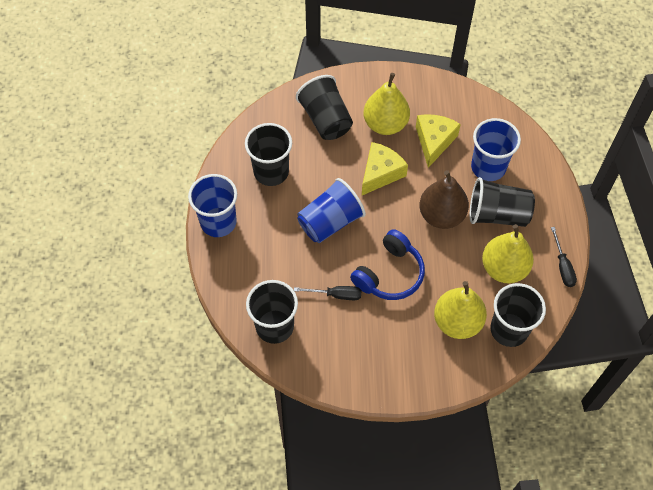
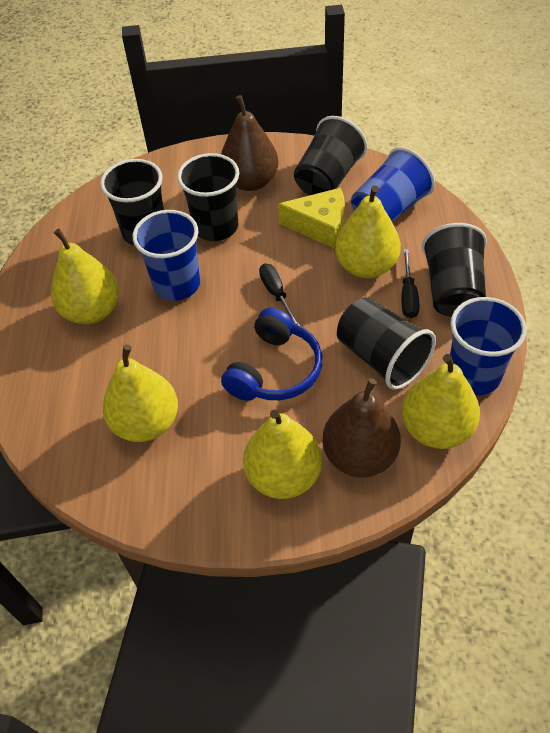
brown pear: [419,170,469,229] = 1 -> [221,95,279,191] [322,378,401,477] = 2
yellow cheese: [362,142,408,195] [416,114,461,168] = 2 -> [278,188,345,248] = 1
yellow pear: [364,73,410,135] [434,281,487,339] [482,224,534,283] = 3 -> [51,229,119,324] [103,344,178,442] [243,410,322,499] [335,185,401,278] [402,354,480,449] = 5

